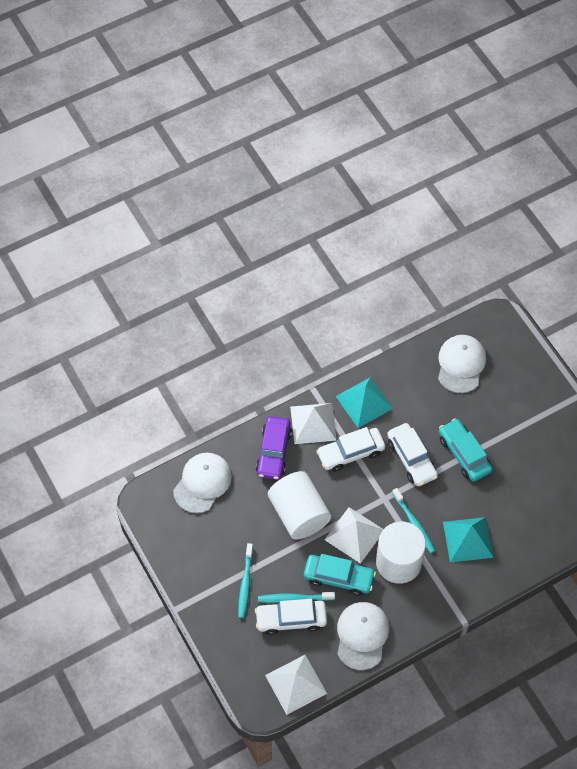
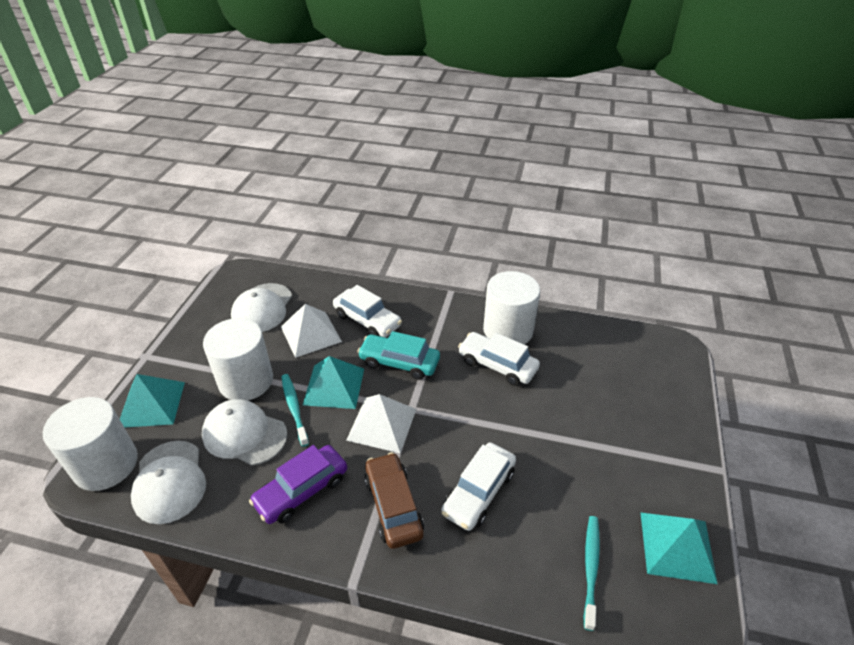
brown car: none = 0 -> [364,452,424,549] = 1
turquoise car: [304,554,376,596] [439,418,492,482] = 2 -> [357,331,440,380] = 1
turquoise pyramid: [335,377,393,428] [443,517,494,562] = 2 -> [120,374,185,428] [303,356,364,409] [640,512,718,584] = 3
turquoise toothbrush: [238,543,253,618] [258,592,335,603] [392,488,436,553] = 3 -> [282,374,309,447] [584,516,600,631] = 2
white cylinder: [268,471,331,540] [376,522,426,584] = 2 -> [43,397,138,491] [203,318,273,401] [483,271,540,345] = 3
white pyramid: [265,655,327,715] [290,403,337,444] [325,507,384,564] = 3 -> [281,304,342,358] [346,394,416,453] = 2

